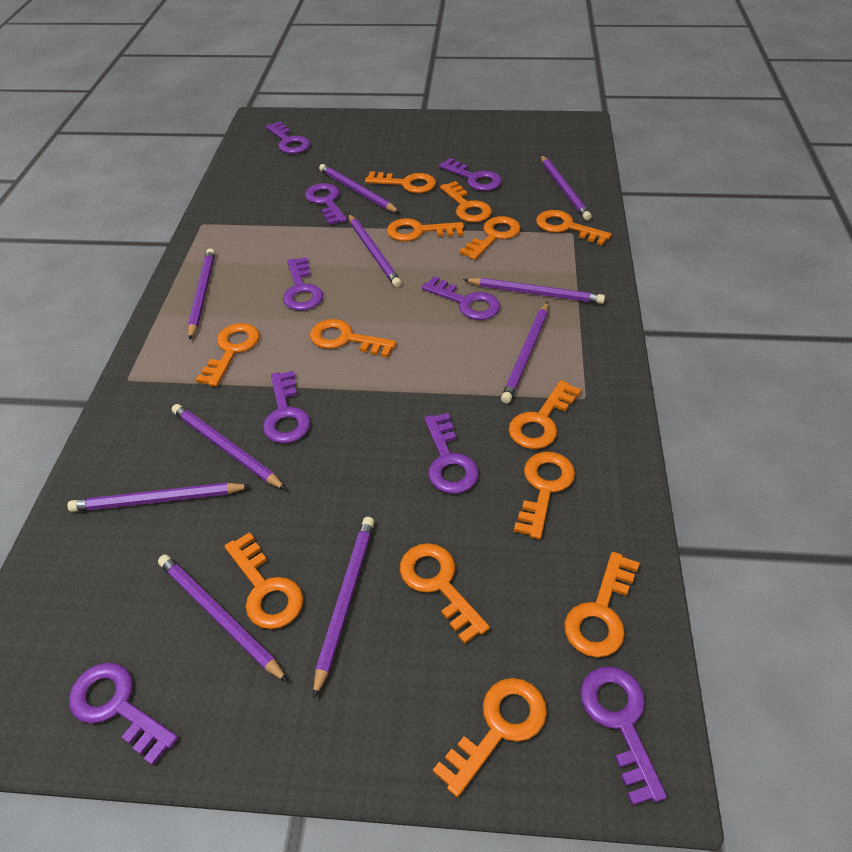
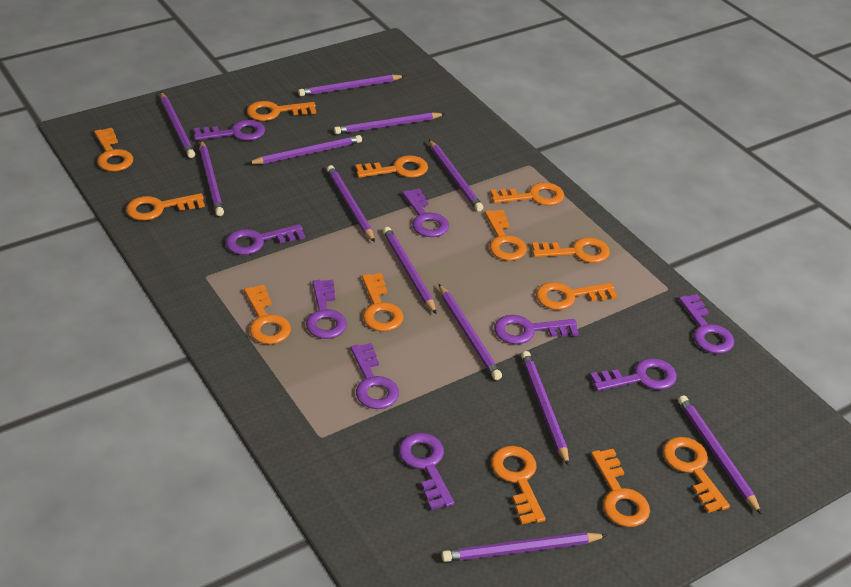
purple pencil: [68,482,251,512] [158,554,288,682] [172,404,286,490] [188,248,215,340] [313,517,374,699] [319,164,400,213] [348,214,402,287] [463,278,605,304] [501,301,548,403] [540,155,592,220] = 10 -> [160,92,195,158] [200,140,224,216] [247,135,362,164] [298,74,404,96] [327,165,375,242] [334,112,445,134] [383,227,437,314] [429,140,483,211] [439,284,502,380] [441,532,607,562] [521,351,569,466] [678,395,762,515] = 12

